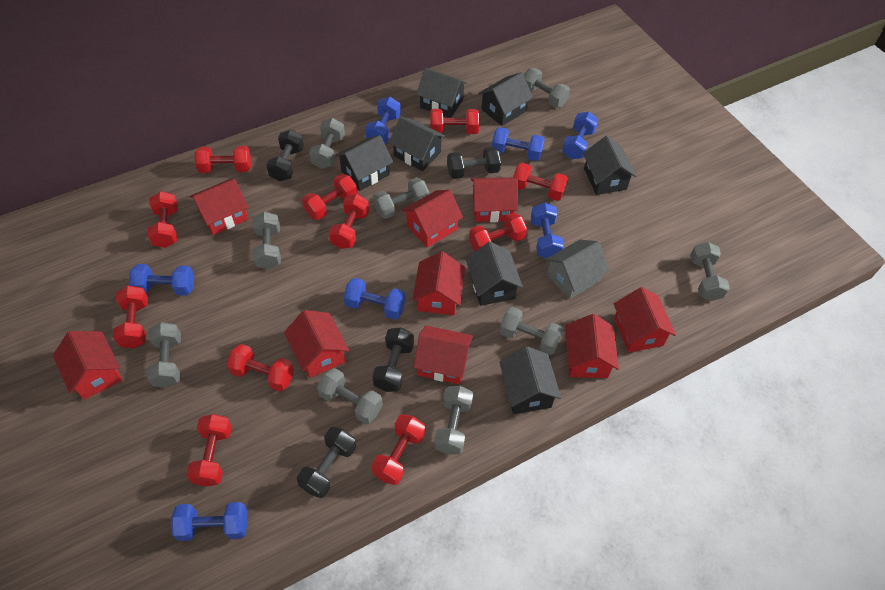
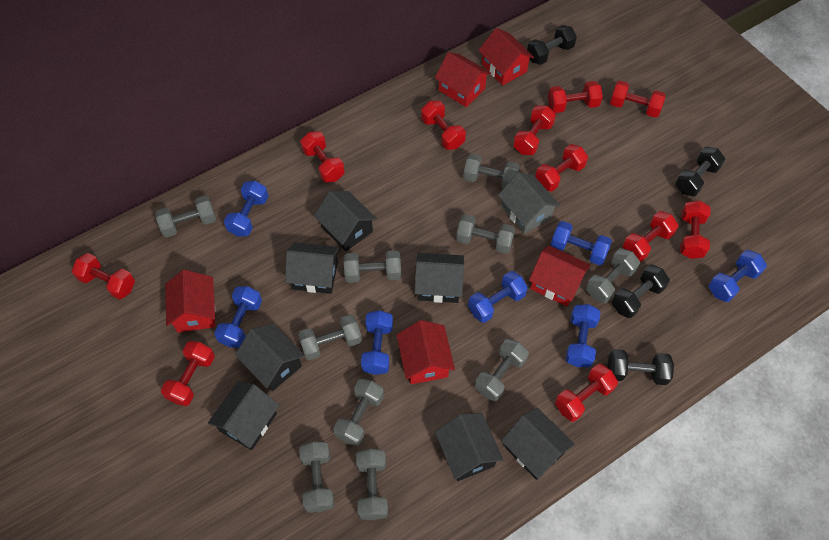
grey dumbbell: [146,322,181,388] [253,212,281,269] [309,118,345,169] [317,368,383,424] [373,177,429,219] [434,386,473,454] [499,307,564,355] [524,68,570,107] [690,242,729,301] = 9 -> [155,196,216,237] [298,315,362,360] [299,442,334,512] [333,379,384,446] [344,250,401,283] [356,449,388,520] [456,214,515,254] [463,154,520,189] [475,339,529,402] [586,248,640,303] = 10
red house: [53,331,122,400] [190,179,249,235] [284,310,349,378] [402,190,463,247] [413,251,465,315] [413,325,473,384] [471,177,518,222] [565,314,619,378] [614,287,676,353] = 9 -> [165,270,215,333] [397,320,455,384] [435,52,491,107] [478,28,534,85] [529,245,591,306] = 5

